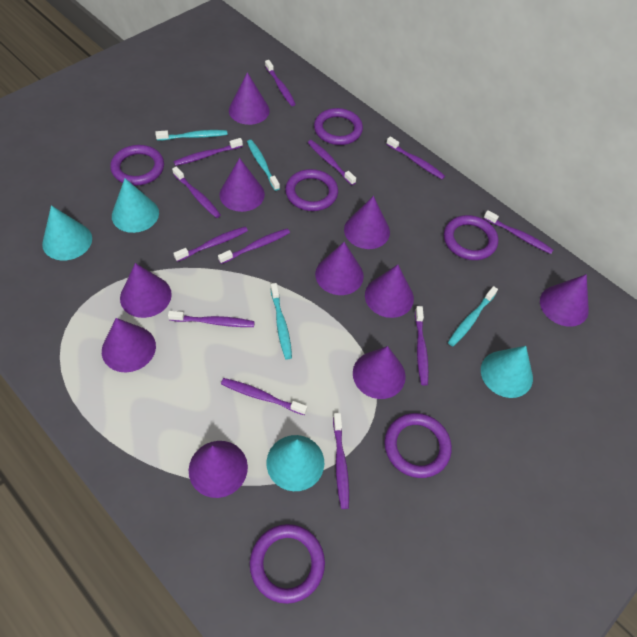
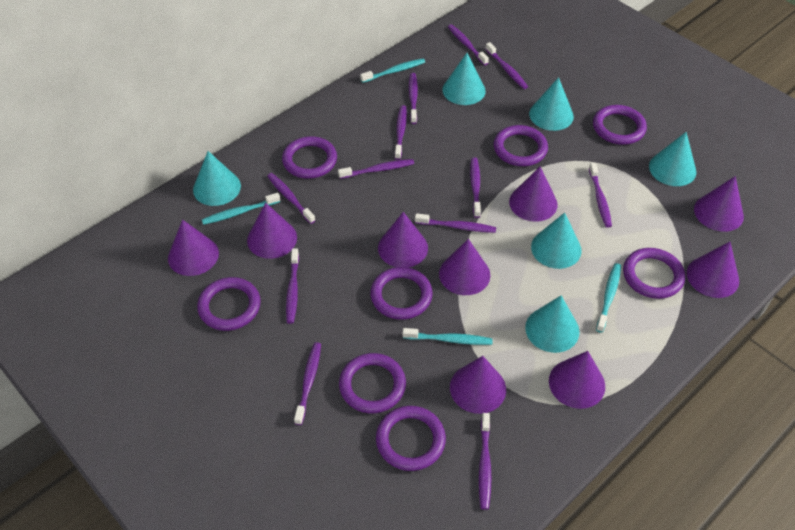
purple cone: [102,318,156,372] [120,263,172,318] [189,441,248,498] [219,158,265,212] [229,72,270,125] [315,242,364,295] [344,196,390,249] [353,346,406,399] [365,265,414,318] [540,274,589,327] = 10 -> [168,220,219,276] [247,203,297,259] [378,212,428,267] [439,239,490,295] [450,356,506,414] [509,166,558,222] [549,351,605,409] [687,242,739,298] [694,176,744,232] = 9
purple ring: [110,145,164,186] [250,524,325,604] [285,169,338,211] [314,108,363,145] [384,413,452,478] [444,215,498,260] = 6 -> [197,277,261,331] [282,136,337,179] [339,353,406,413] [370,267,433,320] [376,406,446,471] [494,125,548,166] [593,105,647,145] [623,248,685,299] = 8
turquoise cone: [42,205,92,261] [112,178,159,233] [267,435,324,491] [481,346,533,398] = 4 -> [193,151,241,206] [442,53,486,105] [525,296,580,353] [529,77,574,131] [531,213,582,269] [649,132,696,186] = 6

